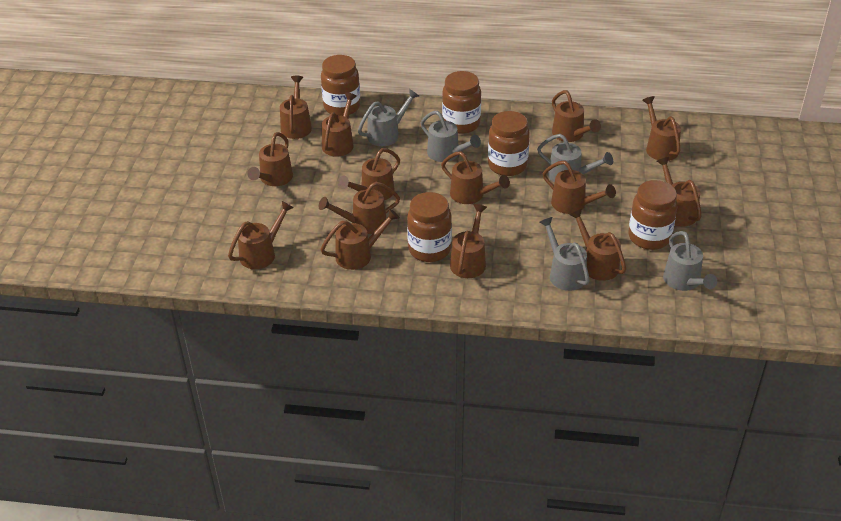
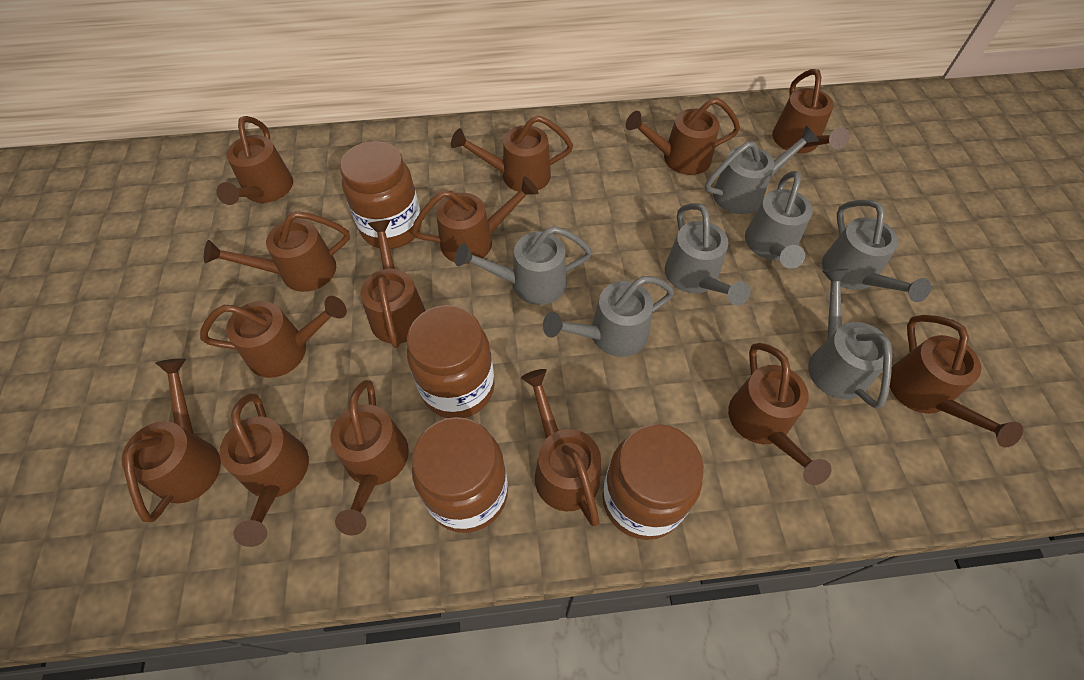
brown jar: [321,55,360,116] [407,192,452,262] [442,71,481,134] [488,111,530,176] [629,180,677,250] = 5 -> [340,141,422,249] [407,305,495,418] [412,417,508,533] [602,424,704,540] = 4
grey watering can: [358,89,419,146] [421,111,481,162] [537,134,613,183] [540,217,590,291] [663,231,717,291] = 5 -> [455,226,592,305] [543,276,674,357] [665,203,751,306] [705,126,819,214] [745,171,813,269] [808,269,893,409] [822,200,931,302] = 7

